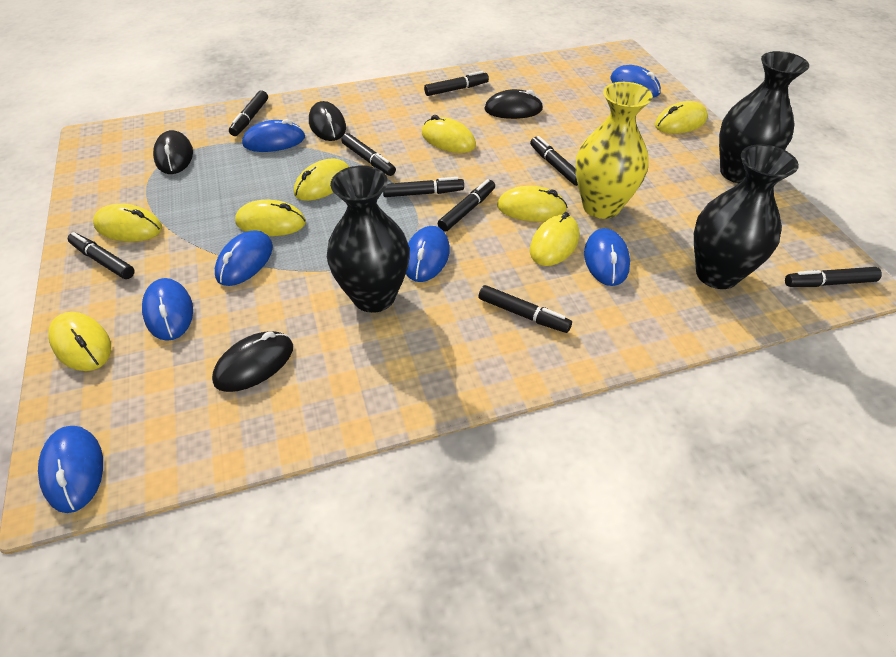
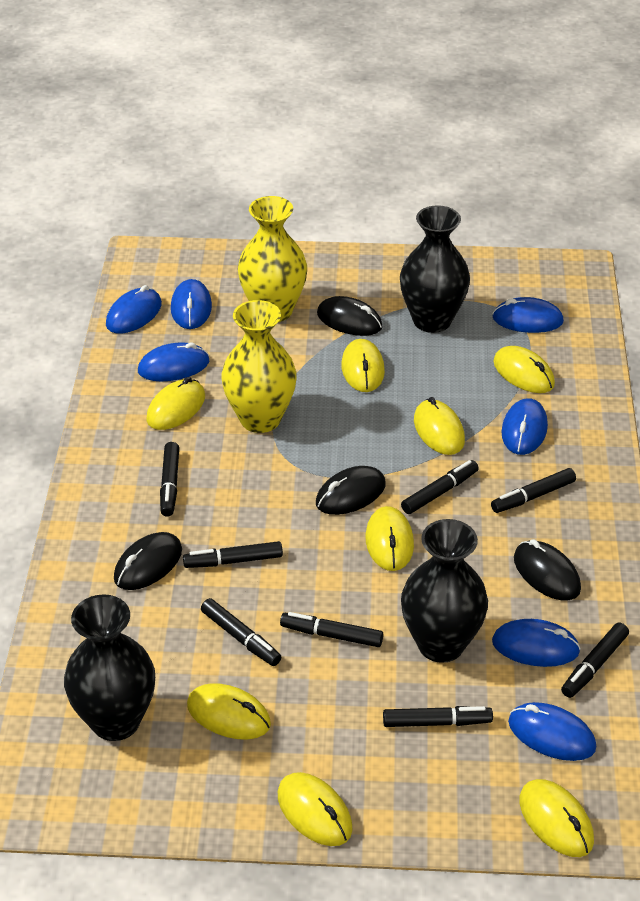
black marker: [68,232,135,279] [229,90,268,136] [341,133,396,176] [383,177,464,197] [424,71,489,96] [438,179,495,232] [478,285,572,333] [530,136,578,186] [785,267,882,287] = 9 -> [160,442,179,517] [183,541,283,568] [201,598,281,666] [280,612,383,647] [383,706,493,727] [401,460,479,514] [491,468,576,513] [561,622,629,698] = 8
yellow vase: [575,82,653,219] = 1 -> [221,300,297,433] [238,196,307,322] = 2

